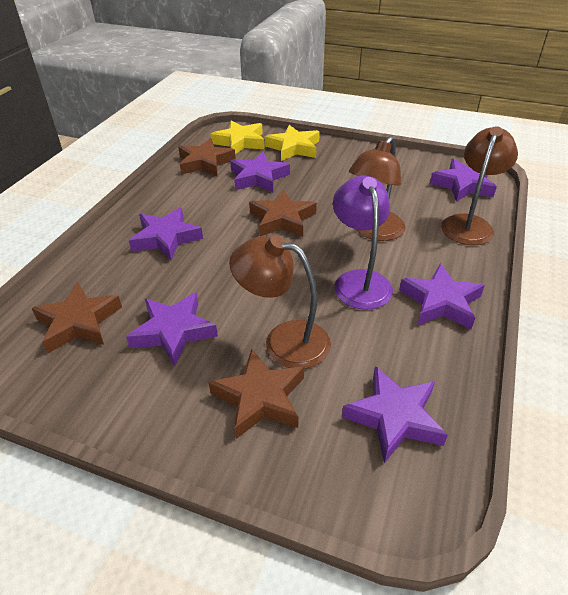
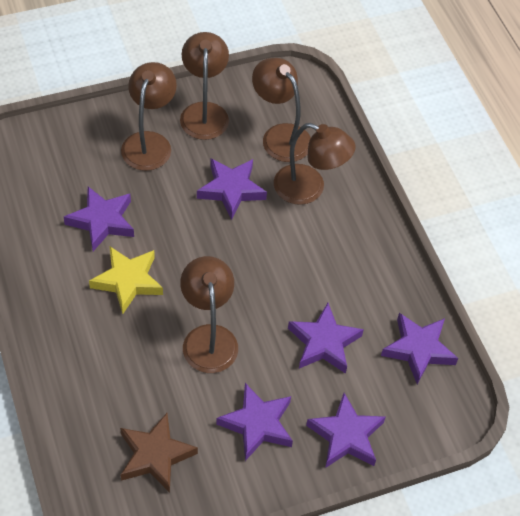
brown lamp: [229,235,331,369] [349,136,405,241] [441,126,518,245] = 3 -> [121,62,177,171] [180,32,229,140] [180,256,238,373] [252,58,311,162] [274,123,356,205] = 5
brown star: [32,282,122,353] [178,138,236,176] [209,349,304,439] [249,189,317,237] = 4 -> [120,413,198,493] = 1
purple lamp: [333,176,393,310] = 1 -> none = 0
yellow star: [210,120,265,154] [265,125,320,161] = 2 -> [89,247,163,314] = 1

